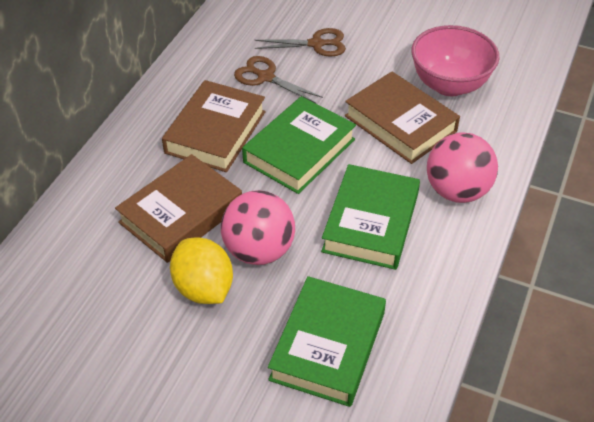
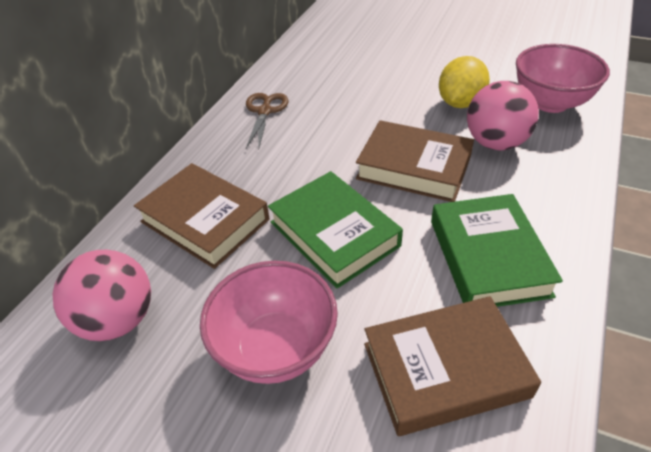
brown scissors: [234,56,323,103] [254,28,346,57] = 2 -> [246,93,289,149] = 1
green book: [242,96,356,194] [268,276,386,407] [321,164,420,270] = 3 -> [268,171,403,288] [431,194,563,307] = 2
pink bowl: [411,25,500,96] = 1 -> [200,261,338,384] [516,44,610,113] = 2

